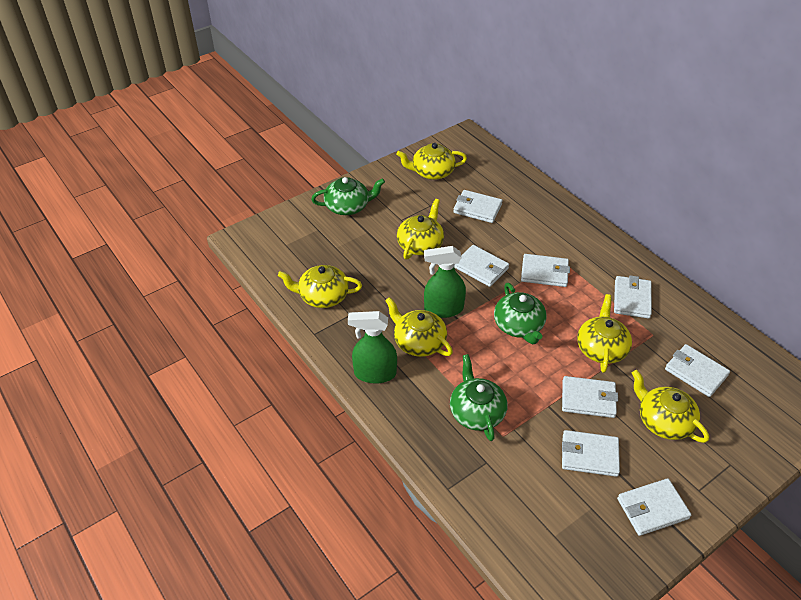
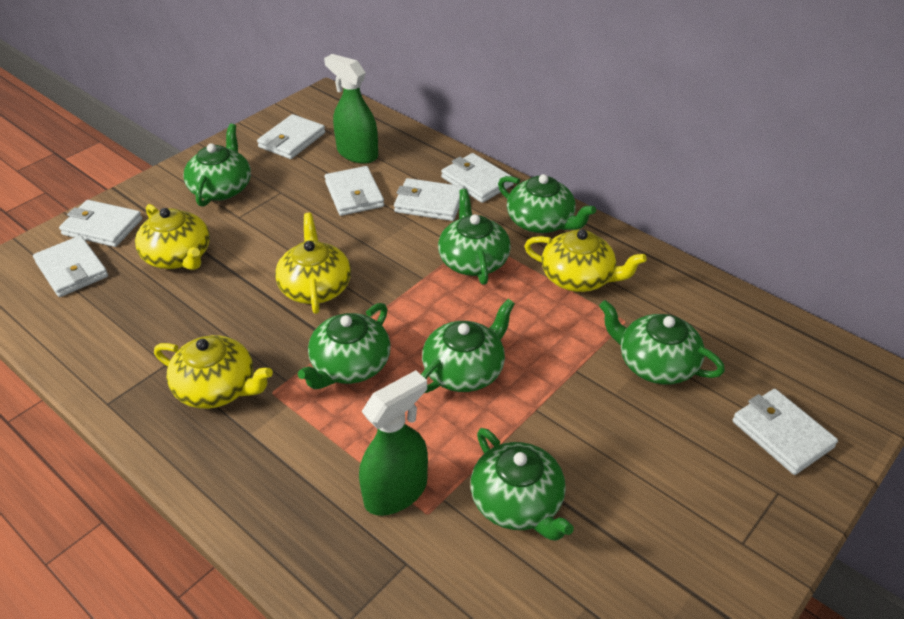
green teapot: [311,177,385,215] [450,354,507,441] [494,283,547,344] = 3 -> [183,124,251,207] [298,303,391,389] [421,299,515,393] [438,189,511,285] [470,428,574,541] [498,174,596,233] [599,300,725,384] = 7
white wallet: [453,190,503,223] [454,245,509,287] [521,254,570,287] [562,376,618,418] [562,430,620,477] [614,275,652,319] [617,478,691,536] [665,344,730,397] = 8 -> [33,236,108,297] [59,200,142,247] [257,114,325,159] [325,166,384,216] [394,178,465,221] [441,153,514,203] [732,389,838,475] = 7
yellow teapot: [278,265,362,308] [385,297,453,357] [396,143,467,180] [397,199,444,259] [577,294,632,373] [632,370,709,443] = 6 -> [135,204,210,270] [154,335,273,409] [275,213,351,314] [524,229,647,292] = 4

